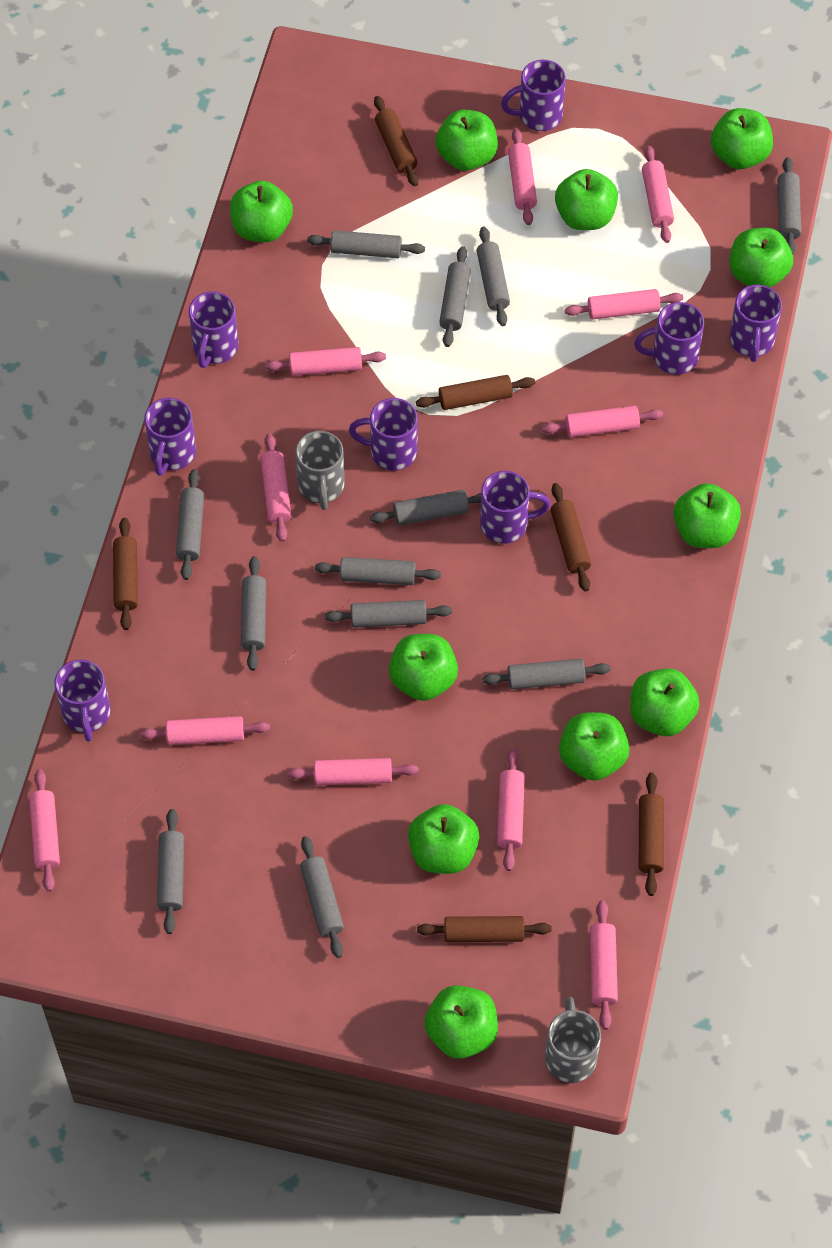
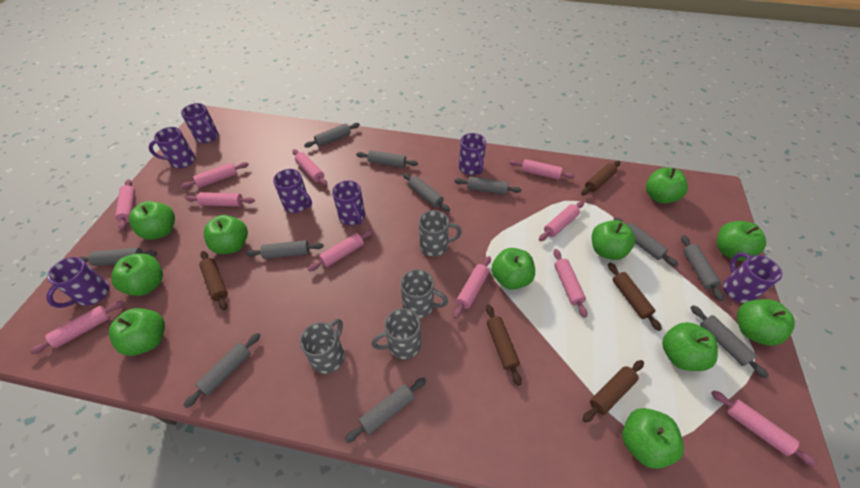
brown rolling pin: [113,518,138,630] [374,96,418,186] [416,375,535,410] [417,916,552,942] [551,483,591,592] [639,772,664,896] = 6 -> [199,251,228,310] [486,304,522,386] [581,161,620,195] [583,360,644,423] [608,263,662,331] = 5
grey mug: [295,431,345,510] [545,997,601,1083] = 2 -> [300,318,344,374] [371,308,421,360] [400,269,448,319] [419,210,462,257] = 4
grey rolling pin: [157,809,184,934] [176,469,204,580] [241,556,266,671] [300,836,344,958] [307,230,425,258] [315,557,441,585] [325,600,452,628] [370,490,481,525] [439,246,471,347] [477,227,510,326] [482,659,610,689] [777,157,801,254] = 12 -> [78,248,157,266] [183,333,260,408] [246,240,324,259] [304,123,360,148] [345,378,426,443] [356,150,418,168] [403,173,450,212] [454,176,521,195] [613,217,679,267] [681,235,724,301] [690,305,769,378] = 11
purple mug: [54,660,111,742] [144,398,196,476] [189,291,239,368] [349,398,418,471] [480,471,551,544] [501,60,566,131] [634,302,704,375] [729,285,782,362] = 8 -> [46,257,110,308] [149,127,195,168] [181,103,219,143] [273,169,312,213] [332,180,365,225] [459,133,486,175] [723,252,782,304] = 7

